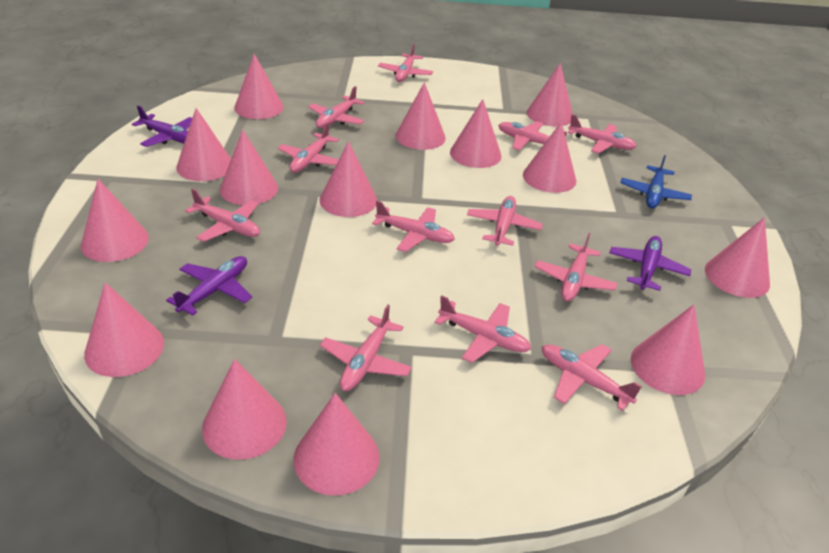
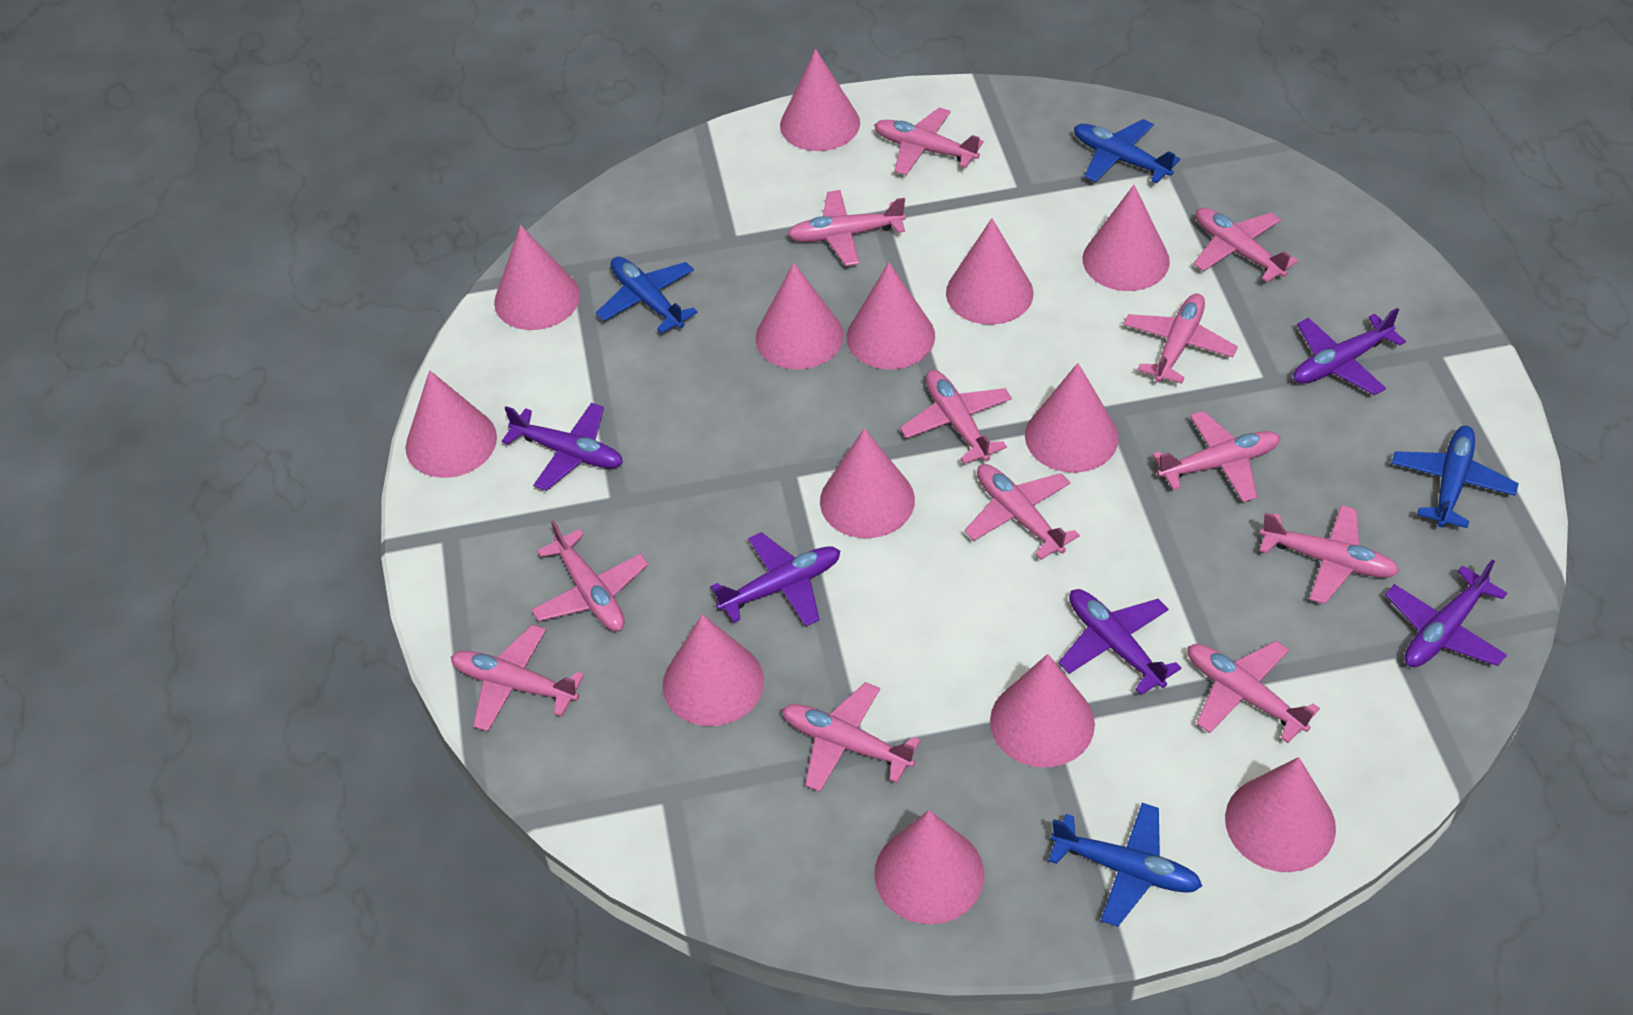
blue plane: [620,155,692,208] = 1 -> [596,257,698,334] [1048,803,1202,927] [1074,119,1180,183] [1391,426,1519,528] = 4
pink cone: [81,179,149,262] [84,282,164,377] [176,108,231,181] [202,359,287,460] [220,130,278,205] [234,54,284,119] [294,393,380,496] [320,141,377,217] [396,82,446,150] [450,99,502,168] [523,122,576,193] [527,63,573,126] [631,305,705,395] [705,217,770,298] = 14 -> [405,370,497,478] [494,225,580,330] [663,614,764,726] [756,263,844,369] [780,49,860,151] [820,428,915,538] [847,262,935,369] [874,810,984,924] [946,218,1034,325] [990,654,1095,768] [1025,363,1119,473] [1083,185,1170,291] [1225,757,1336,872] = 13
purple plane: [132,106,192,147] [166,256,252,315] [609,236,691,291] = 3 -> [502,403,623,491] [711,532,840,626] [1059,589,1181,695] [1293,308,1406,395] [1385,559,1507,667] = 5

